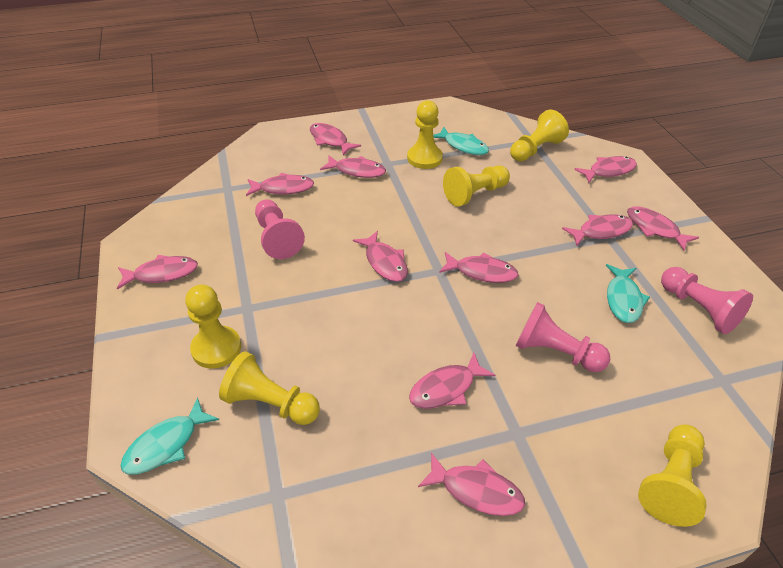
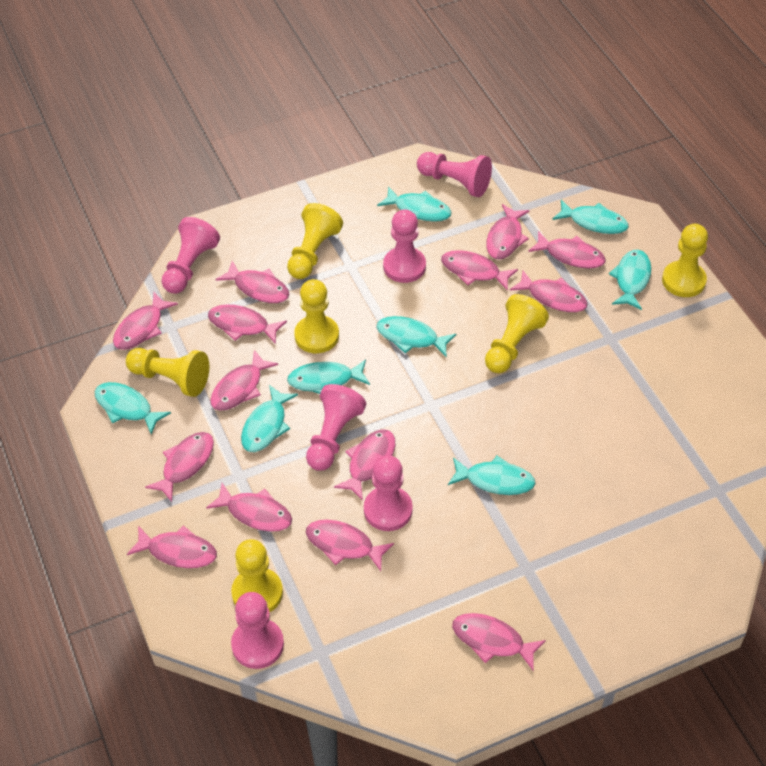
pink fish: [117,255,198,290] [246,173,314,196] [310,123,361,155] [320,155,386,178] [353,231,408,282] [409,353,495,409] [418,453,525,516] [439,252,519,283] [562,214,633,246] [574,156,637,183] [627,206,699,251] = 11 -> [113,292,178,350] [127,525,217,568] [145,432,214,502] [206,483,292,532] [208,304,287,344] [210,350,278,411] [216,261,290,303] [306,520,394,571] [334,429,395,501] [441,250,518,291] [452,613,546,671] [486,204,530,259] [510,271,588,312] [528,231,606,269] = 14
pink pawn: [255,199,305,259] [515,302,610,372] [661,267,753,334] = 3 -> [162,217,220,294] [231,592,284,669] [306,384,366,471] [364,455,413,531] [383,209,426,283] [417,152,492,197] = 6
turquoise fish: [120,397,219,474] [433,127,489,155] [606,264,650,323] = 3 -> [95,382,171,434] [241,385,298,452] [287,359,370,394] [376,316,456,357] [377,186,451,222] [448,456,536,495] [552,200,629,234] [609,250,651,310] = 8

